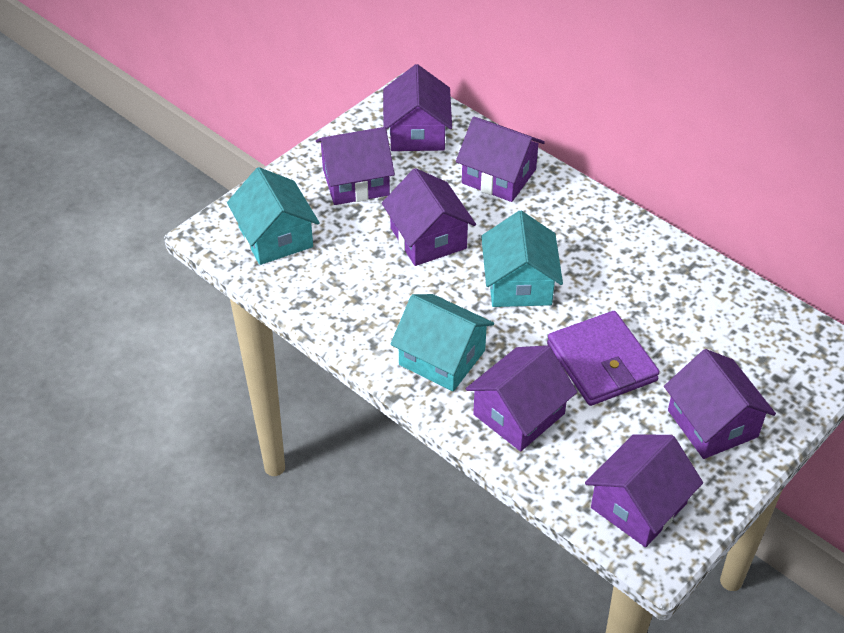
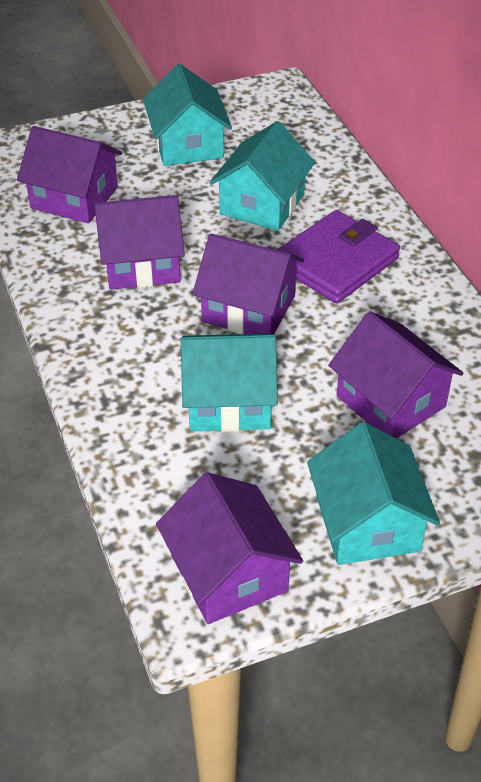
purple house: [316,127,395,205] [382,168,476,266] [383,64,452,151] [456,117,545,202] [465,345,577,451] [585,434,703,547] [664,349,776,459] = 7 -> [17,126,122,223] [94,195,185,290] [156,472,303,624] [192,234,304,334] [328,311,464,439] = 5
turquoise house: [227,167,320,265] [390,294,494,391] [481,211,563,307] = 3 -> [143,64,232,166] [181,333,278,432] [209,121,315,231] [307,422,440,565] = 4

